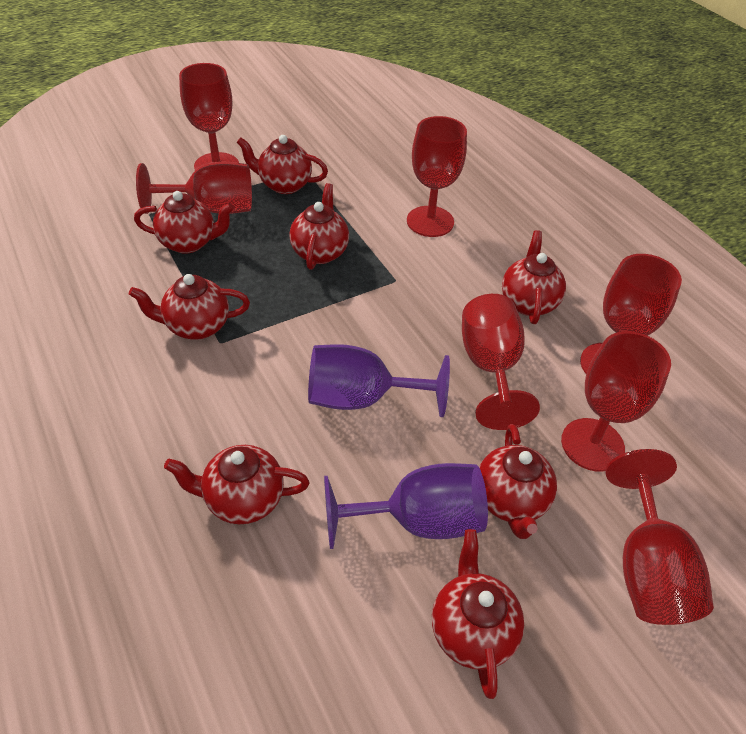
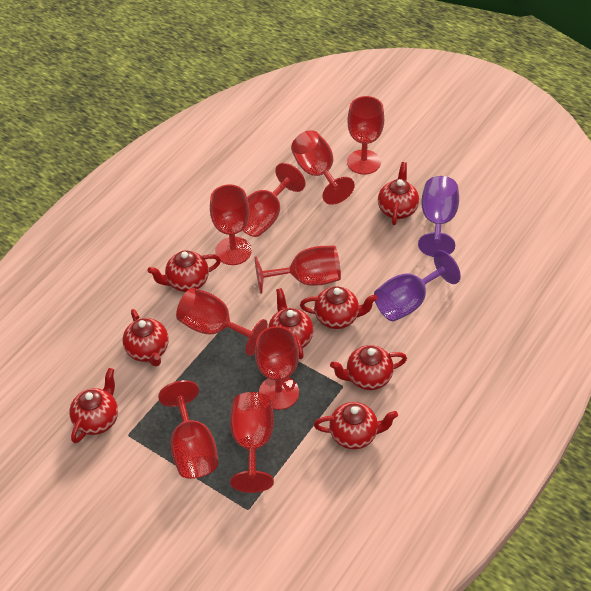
red goblet: [136,162,252,214] [179,63,239,170] [407,116,467,237] [462,294,540,430] [561,331,671,472] [580,254,682,374] [605,449,714,625] = 7 -> [158,380,218,479] [176,288,268,356] [210,184,252,265] [230,392,274,493] [242,163,305,237] [255,245,341,294] [255,326,299,410] [291,130,355,205] [347,96,384,174] = 9

